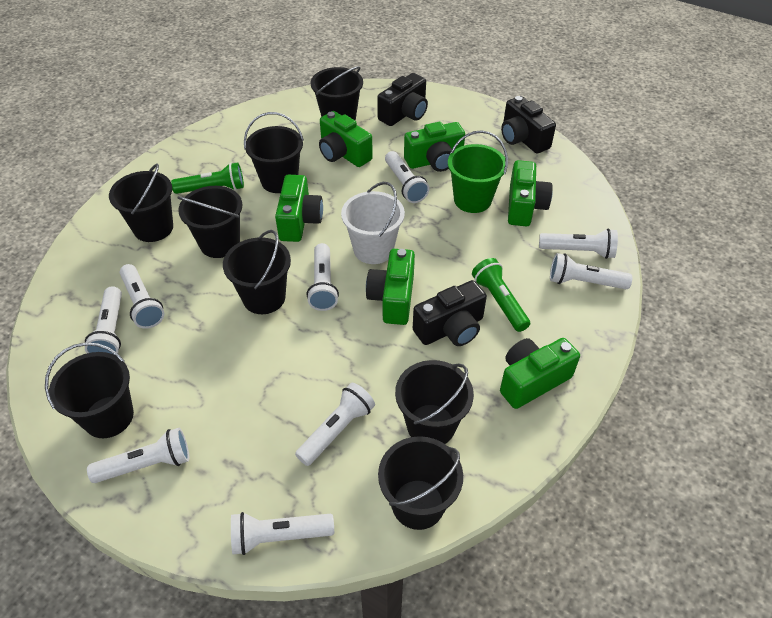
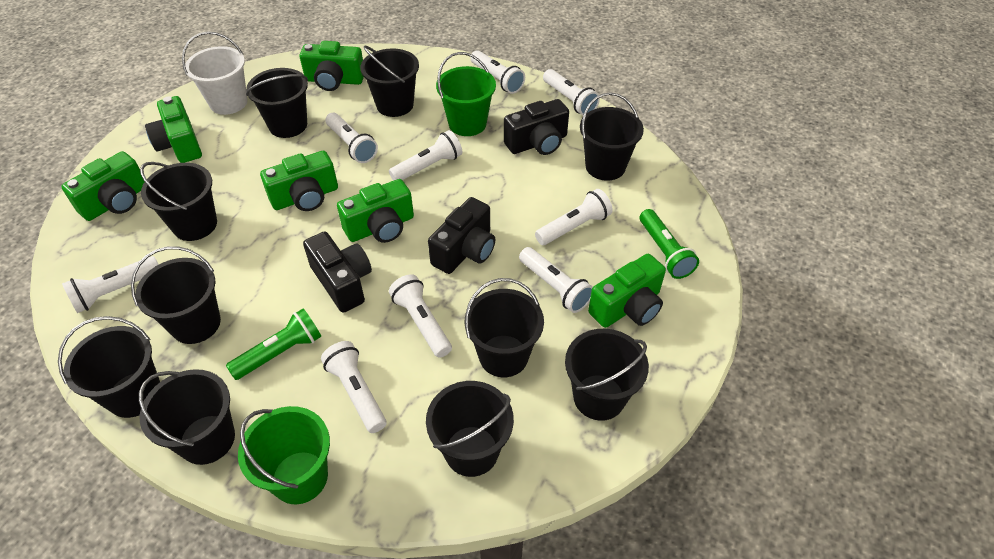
black bucket: [45,342,134,438] [109,164,173,242] [177,186,242,258] [223,230,291,314] [244,112,304,193] [311,66,363,120] [378,436,463,530] [395,360,474,444] = 8 -> [58,316,160,418] [131,246,221,344] [139,369,235,465] [140,162,217,241] [246,68,308,138] [360,46,419,117] [426,381,514,477] [465,278,544,377] [565,329,649,421] [580,92,644,181] = 10
green bucket: [448,130,508,213] = 1 -> [238,406,330,504] [436,52,496,136] = 2

